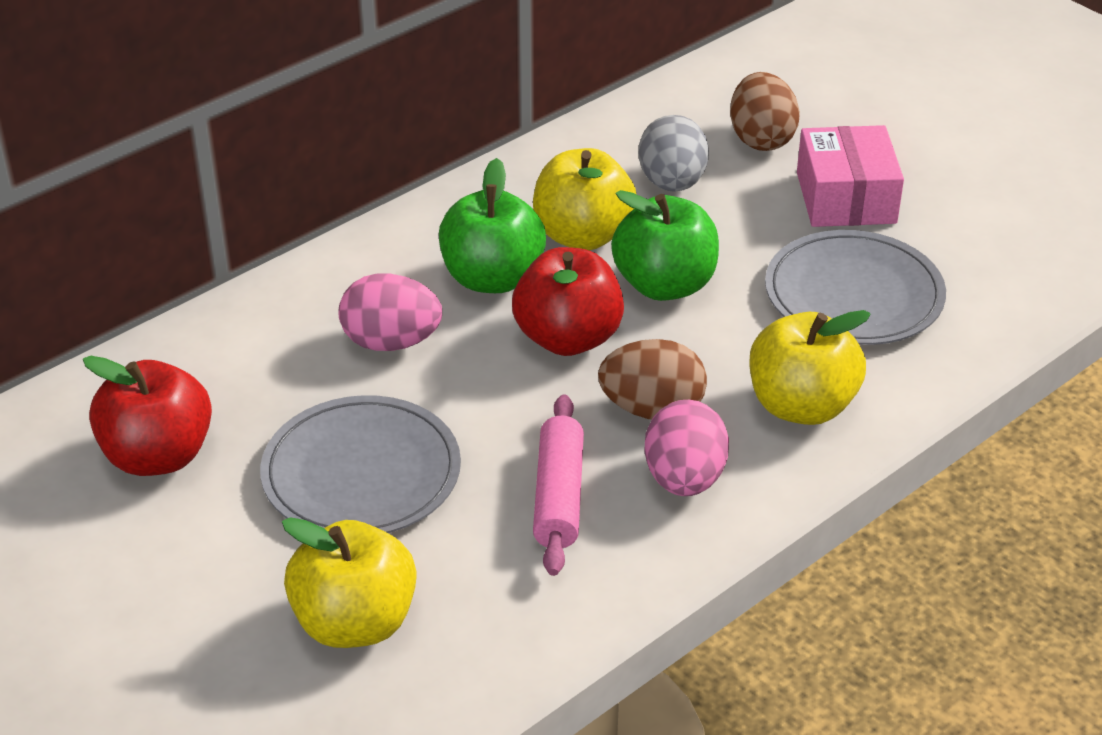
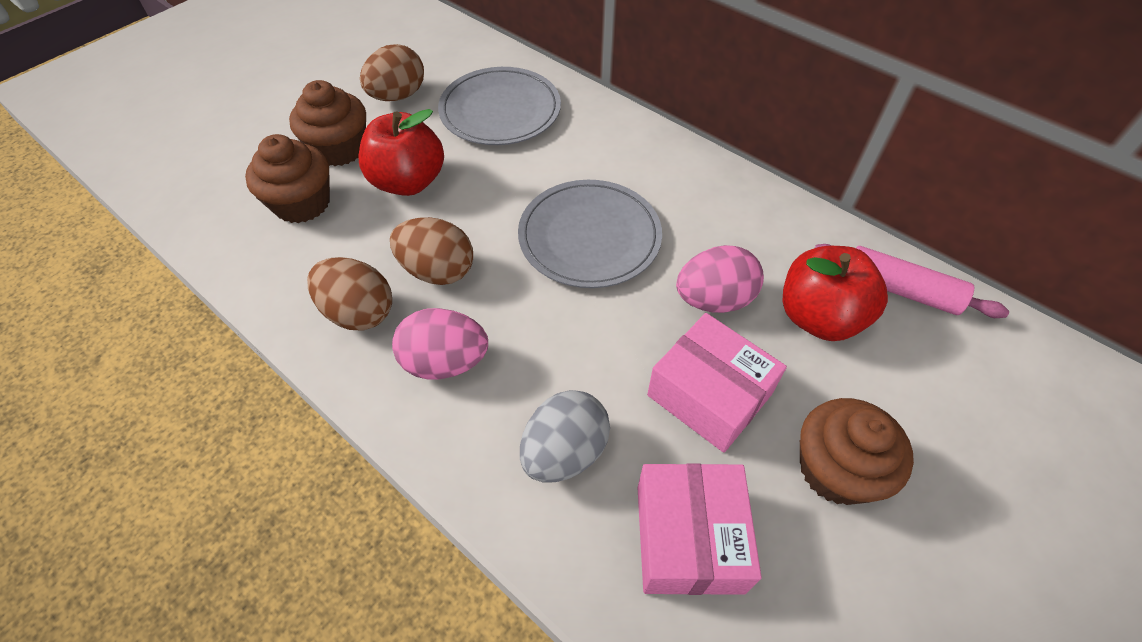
brown cupcake: none = 0 -> [245,134,330,223] [289,80,366,166] [800,398,914,505] = 3
brown egg: [598,339,707,419] [730,72,800,151] = 2 -> [307,257,392,331] [360,44,424,101] [390,217,473,285] = 3
green apple: [439,158,546,293] [611,190,719,301] = 2 -> none = 0
pink box: [797,125,904,227] = 1 -> [638,463,762,595] [647,313,787,453] = 2
yellow apple: [282,517,417,648] [533,148,636,250] [749,310,871,425] = 3 -> none = 0

